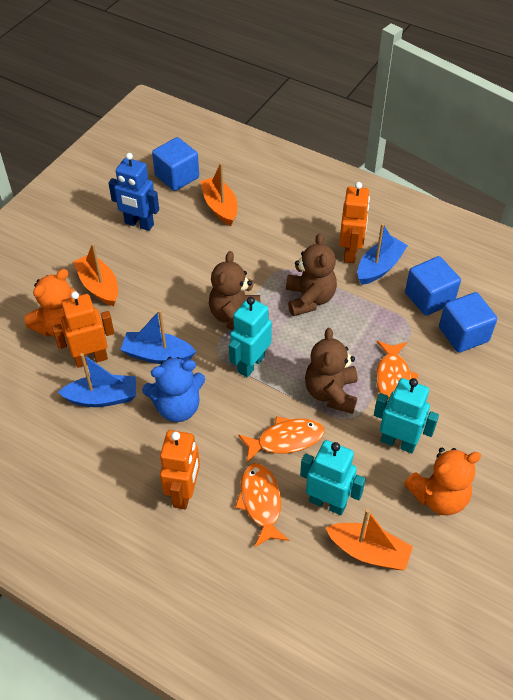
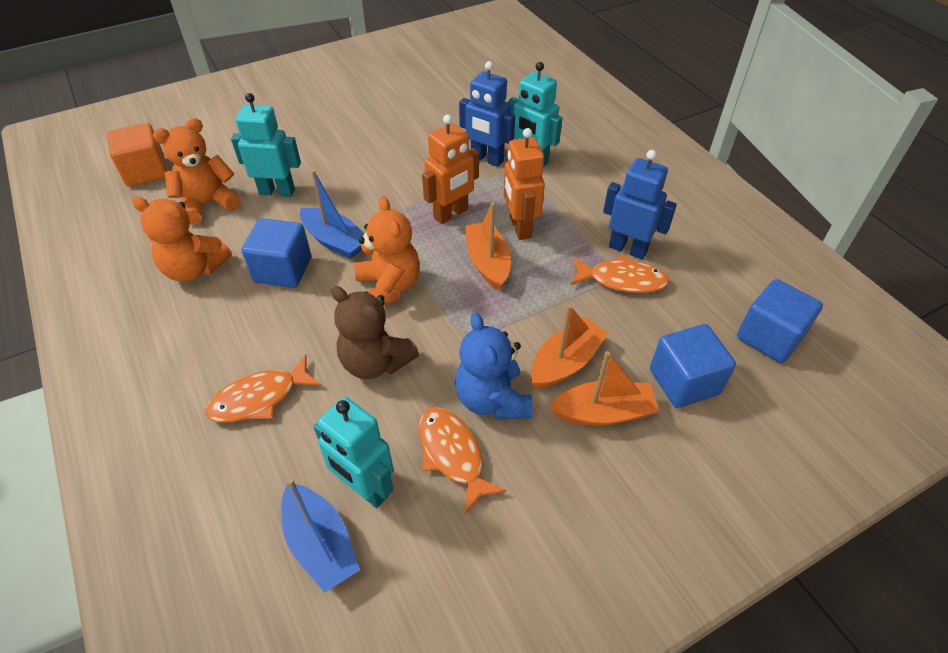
blue boat: [58,353,136,407] [120,310,196,364] [357,223,408,285] = 3 -> [281,478,360,593] [300,170,365,259] = 2
blue robot: [109,153,159,231] = 1 -> [459,61,515,167] [603,150,677,259] = 2
brown teddy bear: [209,251,261,330] [286,233,337,316] [305,328,357,414] = 3 -> [331,286,419,379] = 1
orange cube: none = 0 -> [107,123,168,187] = 1
orange robot: [52,291,114,368] [160,430,200,509] [339,182,370,263] = 3 -> [422,114,479,224] [503,128,545,240] = 2
orange teddy bear: [25,269,74,337] [404,448,481,515] = 2 -> [132,196,232,282] [153,118,241,225] [355,196,420,306] = 3

